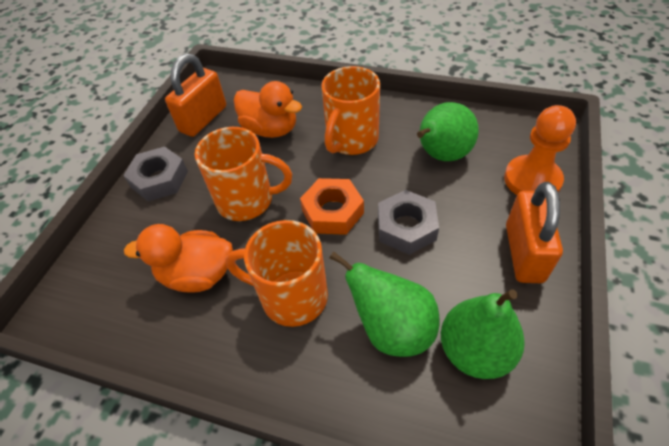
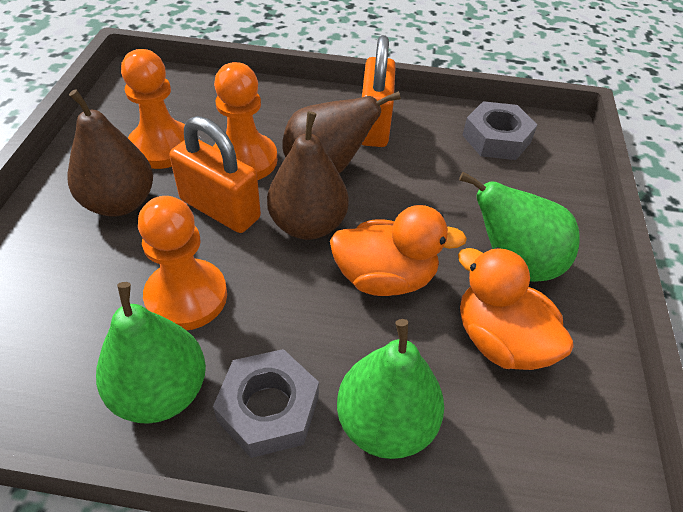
brown pear: none = 0 -> [68,89,153,216] [267,111,349,240] [282,91,401,173] = 3
orange mug: [195,127,292,221] [226,220,328,327] [321,66,380,155] = 3 -> none = 0
orange nut: [300,178,364,235] = 1 -> none = 0
orange pawn: [504,105,576,195] = 1 -> [121,49,185,169] [138,196,227,330] [213,62,277,180] = 3

